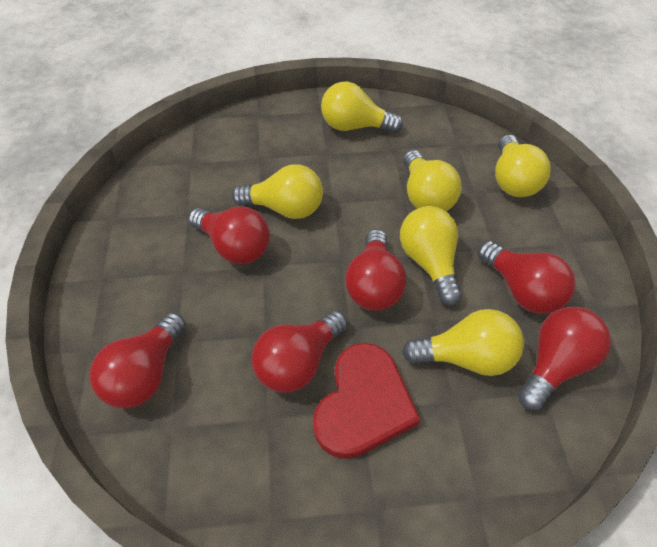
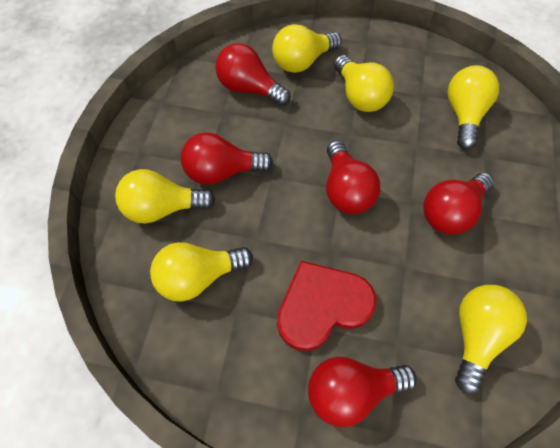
red light bulb: [89,312,186,408] [188,206,270,264] [252,310,348,393] [345,229,406,311] [478,241,576,314] [518,307,611,410] = 6 -> [181,132,273,185] [215,43,291,106] [308,357,417,427] [326,140,380,214] [423,173,494,235] = 5

